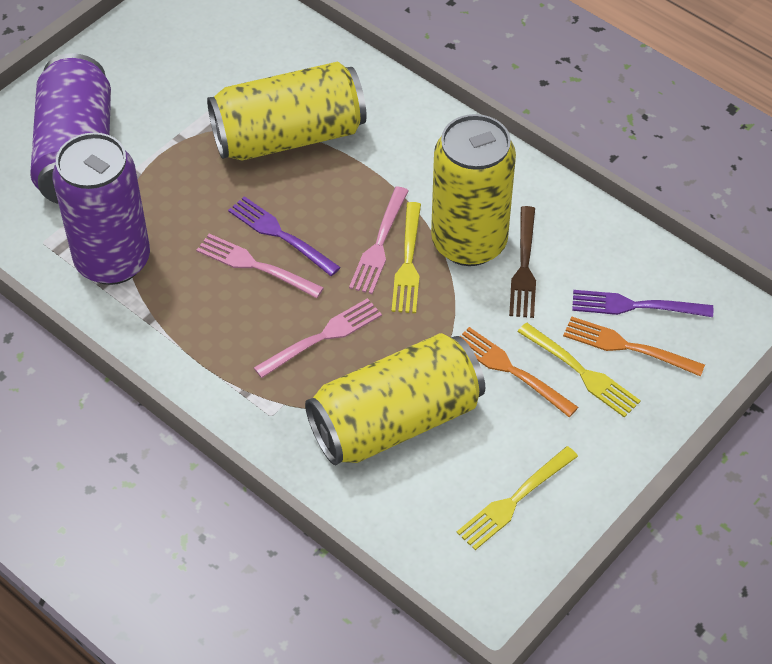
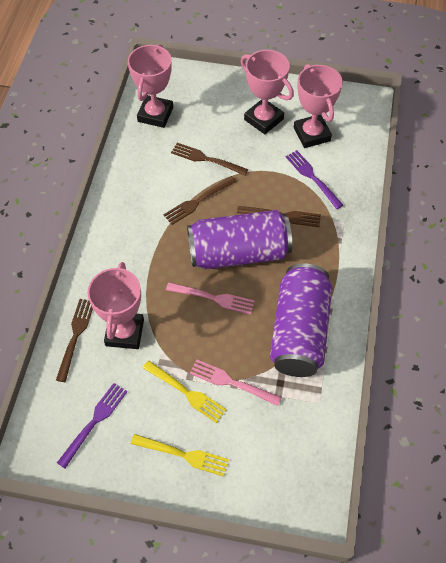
brown fork: [509,206,536,318] = 1 -> [56,299,93,382] [163,176,237,225] [171,143,248,176] [237,206,321,227] = 4
orange fork: [460,327,578,417] [563,316,705,377] = 2 -> none = 0
pink fork: [196,234,324,298] [254,298,382,378] [349,186,409,294] = 3 -> [166,282,255,315] [190,359,282,406] = 2
pink trophy: none = 0 -> [87,262,144,349] [128,44,173,128] [241,50,294,134] [294,64,343,148] = 4
yellow can: [207,62,367,161] [305,333,485,465] [431,114,516,266] = 3 -> none = 0
yellow fork: [392,202,421,313] [457,446,578,550] [517,323,641,418] = 3 -> [131,434,229,477] [143,360,227,423] = 2

